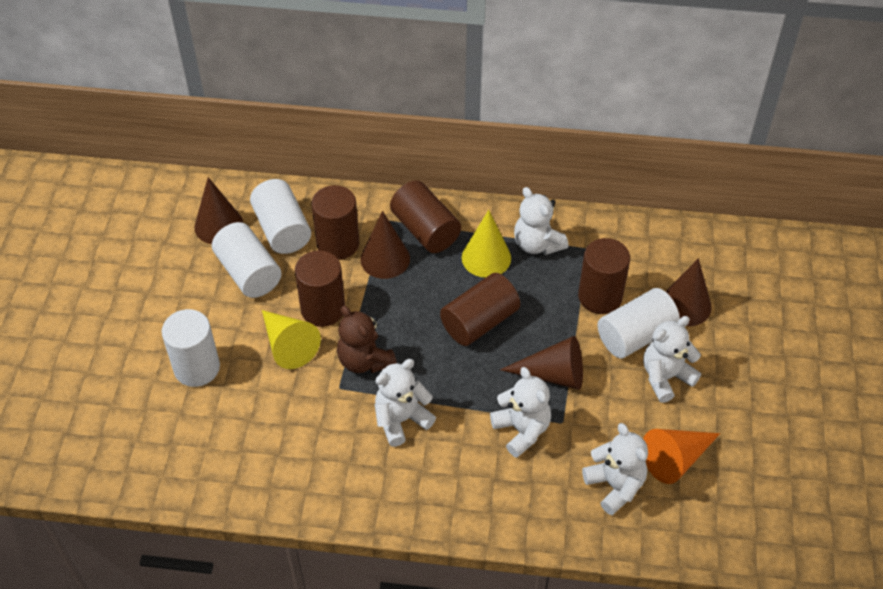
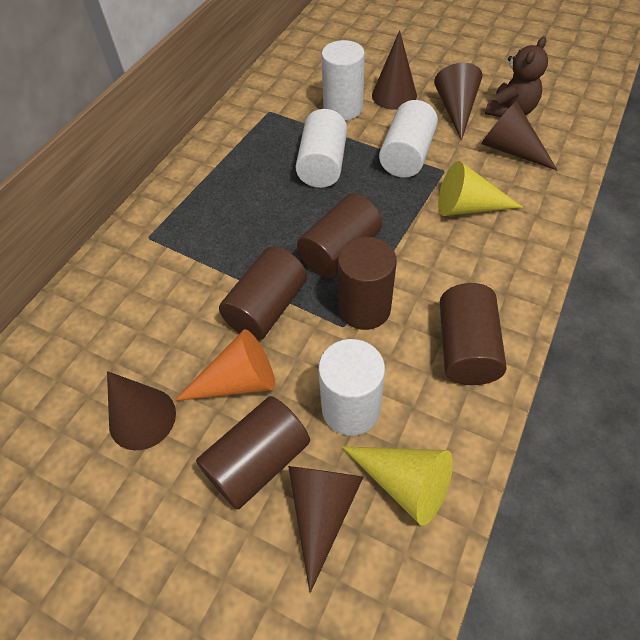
brown cone: [194,177,243,244] [360,211,410,279] [500,336,583,390] [665,258,712,326] = 4 -> [107,371,176,450] [288,466,363,593] [372,30,417,110] [434,63,482,140] [481,101,557,170] = 5
white teddy bear: [375,359,436,447] [490,367,551,458] [514,187,569,255] [582,423,648,515] [643,316,701,403] = 5 -> none = 0

